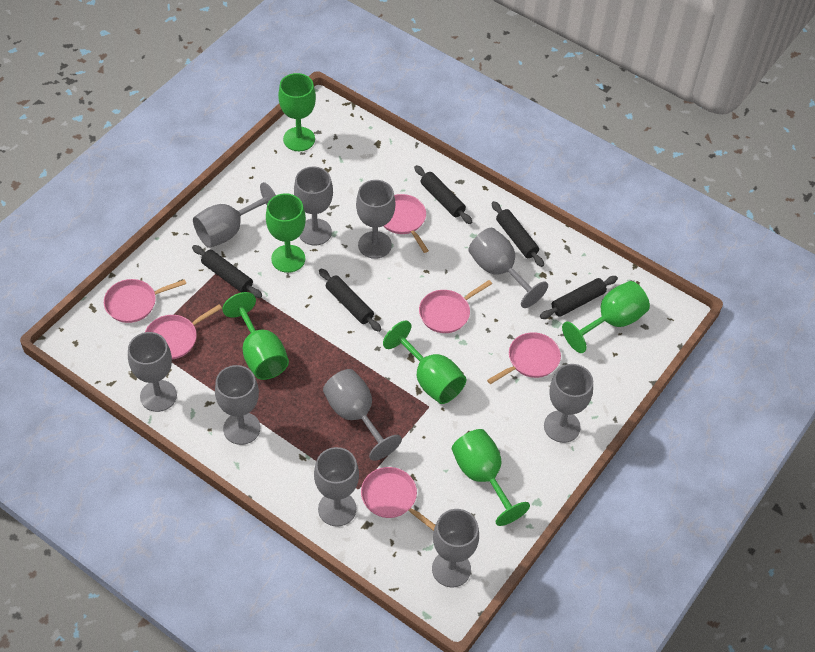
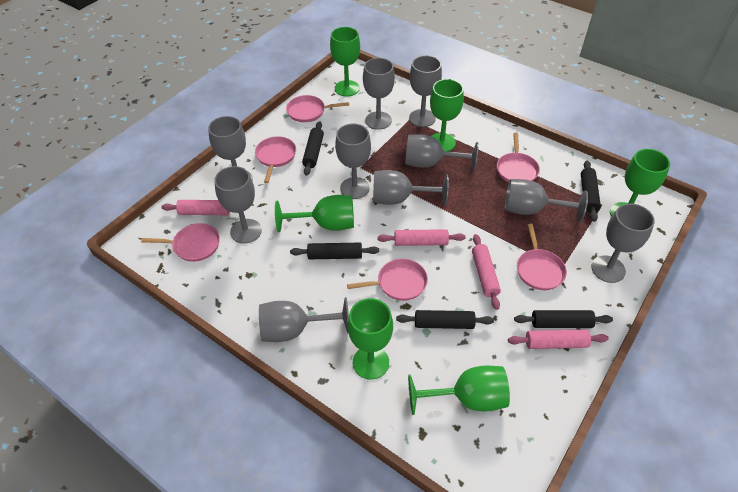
pink rolling pin: none = 0 -> [161,200,230,215] [378,229,465,246] [472,234,501,310] [508,329,609,349] = 4

